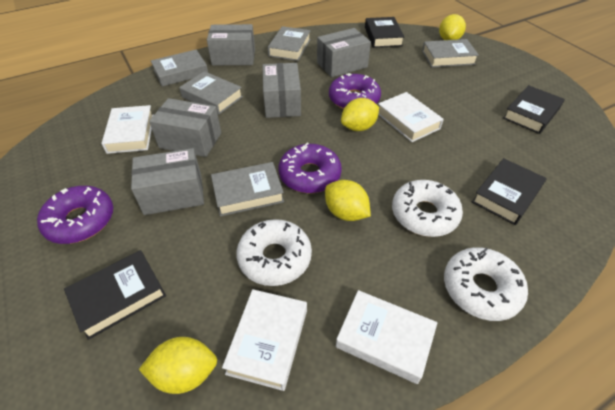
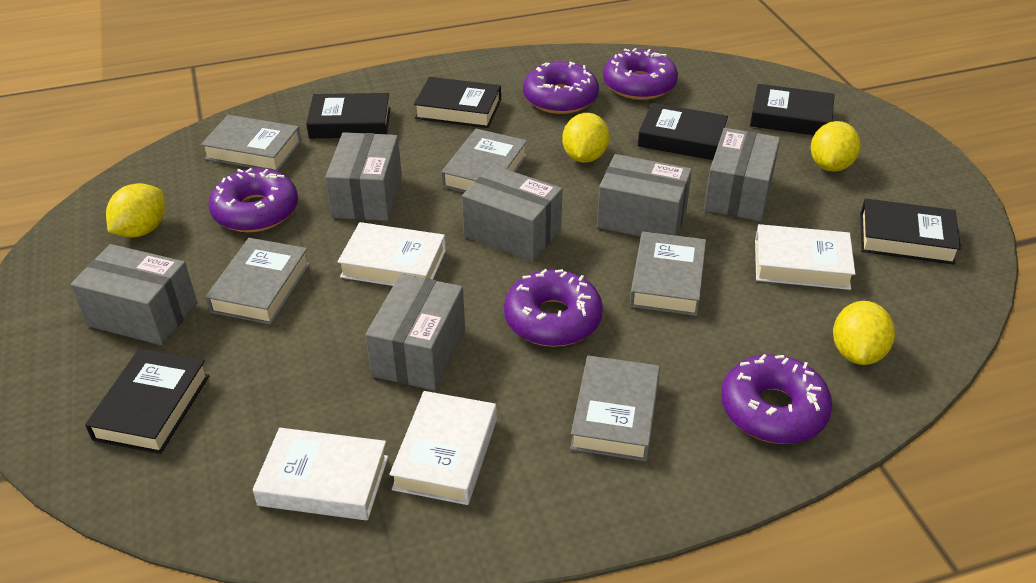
black book: [64,250,166,340] [365,17,404,48] [472,158,546,225] [503,85,565,134] = 4 -> [85,348,209,454] [306,93,391,138] [414,77,501,128] [638,103,728,160] [750,84,835,135] [860,198,961,265] = 6
grey box: [131,148,204,215] [149,98,221,157] [207,24,255,65] [262,63,301,118] [317,28,371,77] = 5 -> [71,244,197,345] [325,132,402,221] [365,274,465,391] [462,165,562,262] [597,154,692,237] [704,128,780,221] = 6
purple donut: [37,186,113,244] [279,142,342,193] [329,73,381,109] = 3 -> [208,168,298,232] [504,269,603,347] [523,61,599,114] [603,48,678,100] [721,354,832,444] = 5
white donut: [236,219,312,286] [392,180,463,237] [444,247,528,321] = 3 -> none = 0

